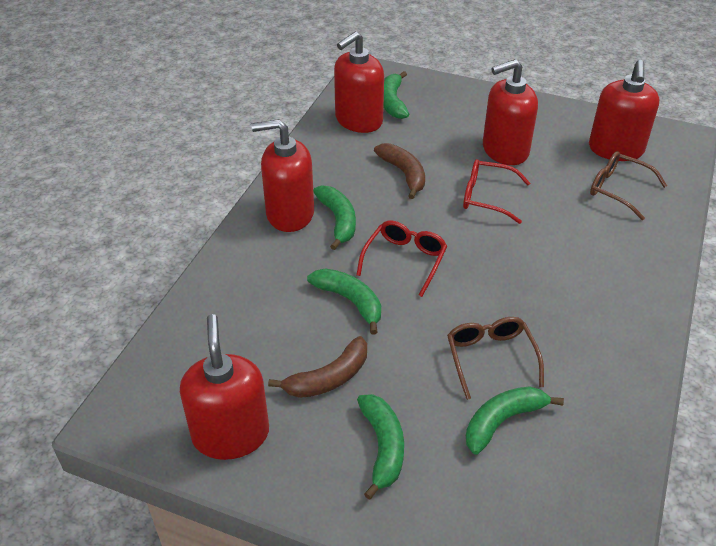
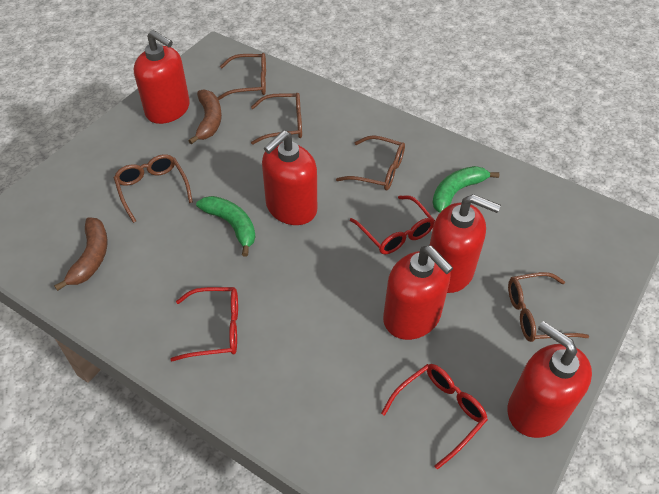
brown glasses: [447,317,544,400] [590,151,667,220] = 2 -> [114,154,193,223] [217,53,266,100] [251,93,302,145] [336,135,405,190] [508,272,589,342] = 5
green banana: [307,268,381,334] [313,185,356,250] [357,394,404,500] [383,71,409,119] [466,386,564,455] = 5 -> [196,196,256,257] [432,166,500,213] = 2
red glasses: [356,220,447,297] [463,159,530,224] = 2 -> [170,287,238,362] [350,195,435,254] [381,364,488,470] = 3

